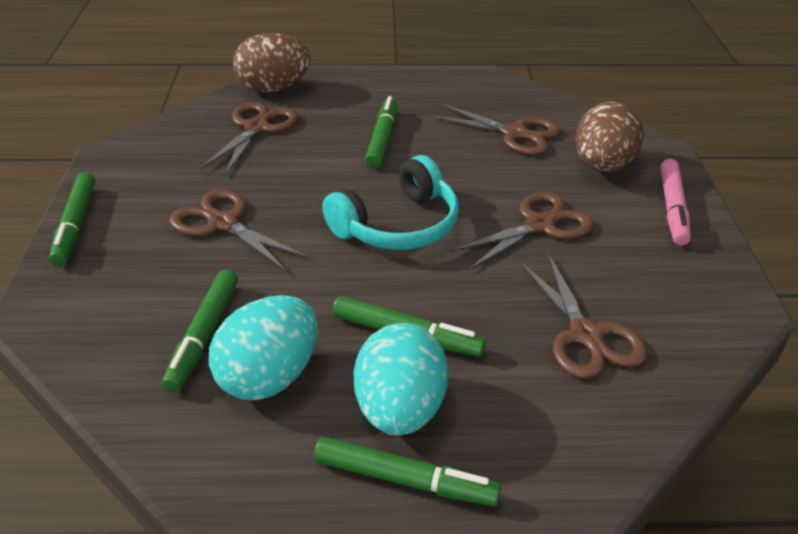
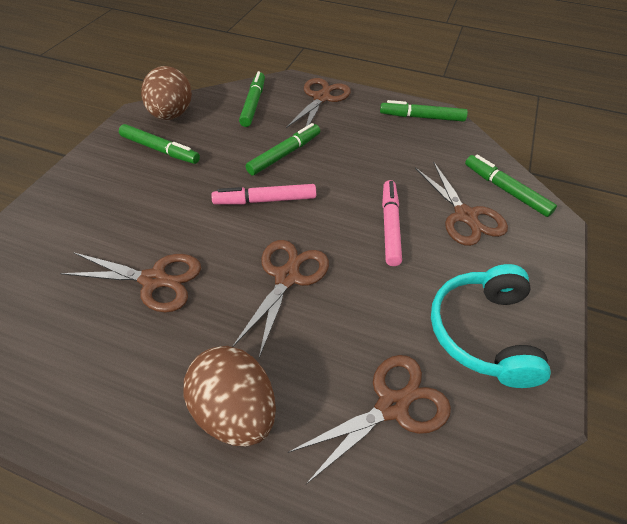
pink marker: [660,159,691,246] = 1 -> [211,184,316,204] [382,180,402,266] = 2
turquoise egg: [209,295,318,400] [354,323,448,436] = 2 -> none = 0

